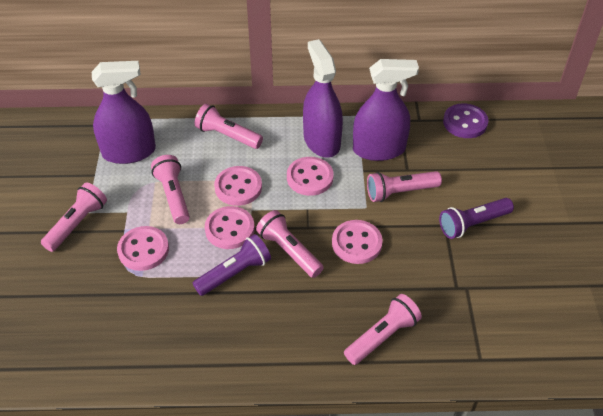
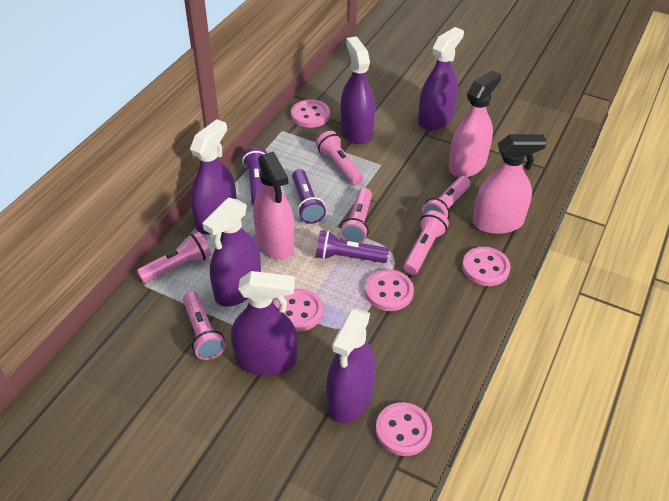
pink spray bottle: none = 0 -> [253,151,294,260] [449,70,501,177] [473,134,547,234] = 3
purple button: [443,103,488,138] = 1 -> none = 0
purple flashlight: [193,234,271,296] [439,198,514,239] = 2 -> [242,147,267,205] [292,169,326,224] [316,230,389,263] = 3
purple spray bottle: [92,61,156,164] [303,39,343,158] [353,59,419,161] = 3 -> [190,119,236,235] [203,198,261,307] [231,271,297,375] [326,308,376,423] [341,36,375,144] [418,27,464,131] = 6

